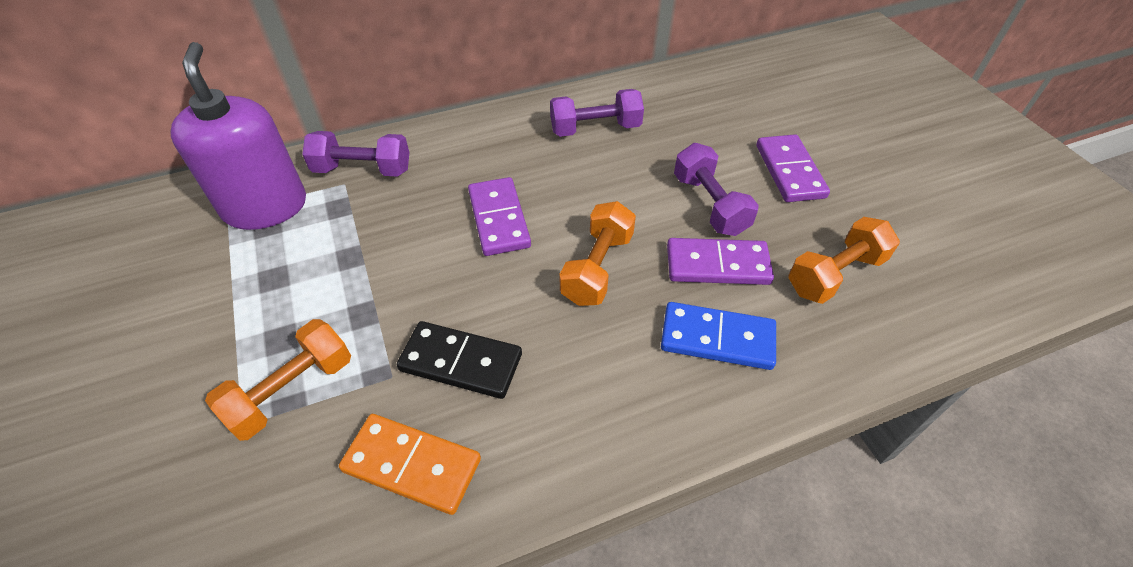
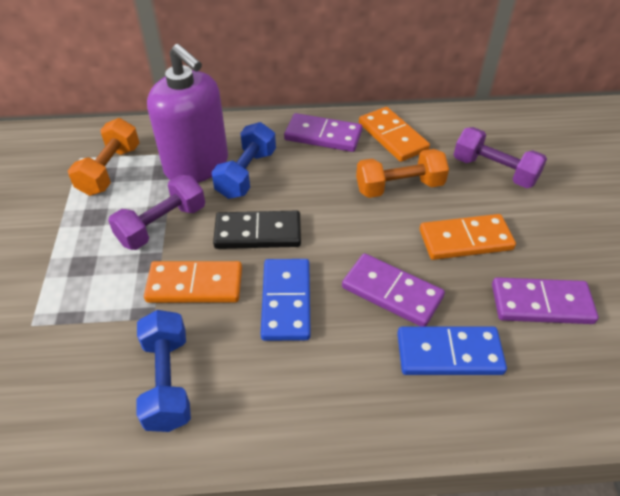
blue domino: [661,302,776,370] = 1 -> [261,259,311,341] [397,327,507,375] = 2
blue dumbbell: none = 0 -> [137,310,191,432] [211,122,276,199] = 2
orange domino: [339,414,481,515] = 1 -> [144,261,242,303] [359,107,430,162] [420,214,516,260] = 3
orange dumbbell: [205,319,351,441] [560,201,636,306] [788,217,900,304] = 3 -> [68,118,139,196] [356,149,449,198] = 2
purple dumbbell: [302,131,409,177] [550,89,644,137] [674,143,759,236] = 3 -> [108,175,205,250] [454,127,547,188] = 2

